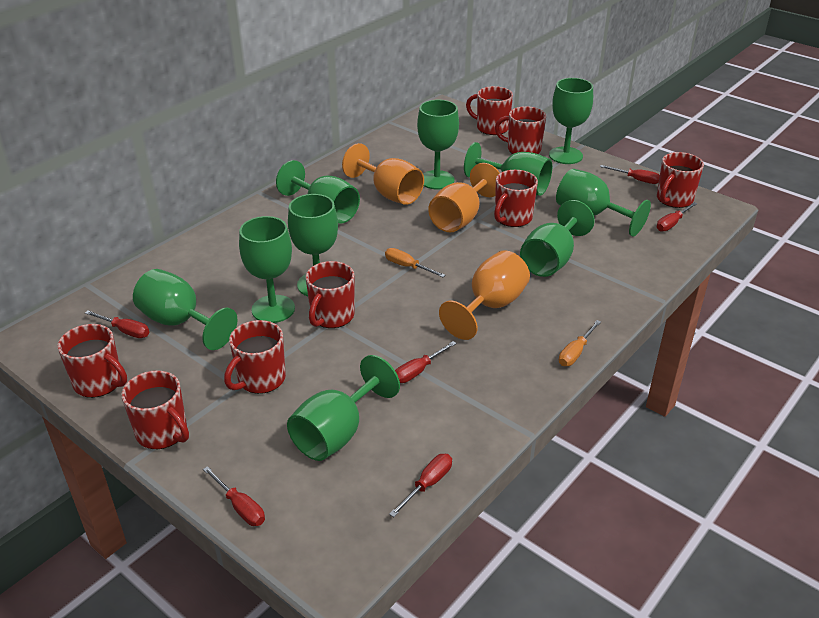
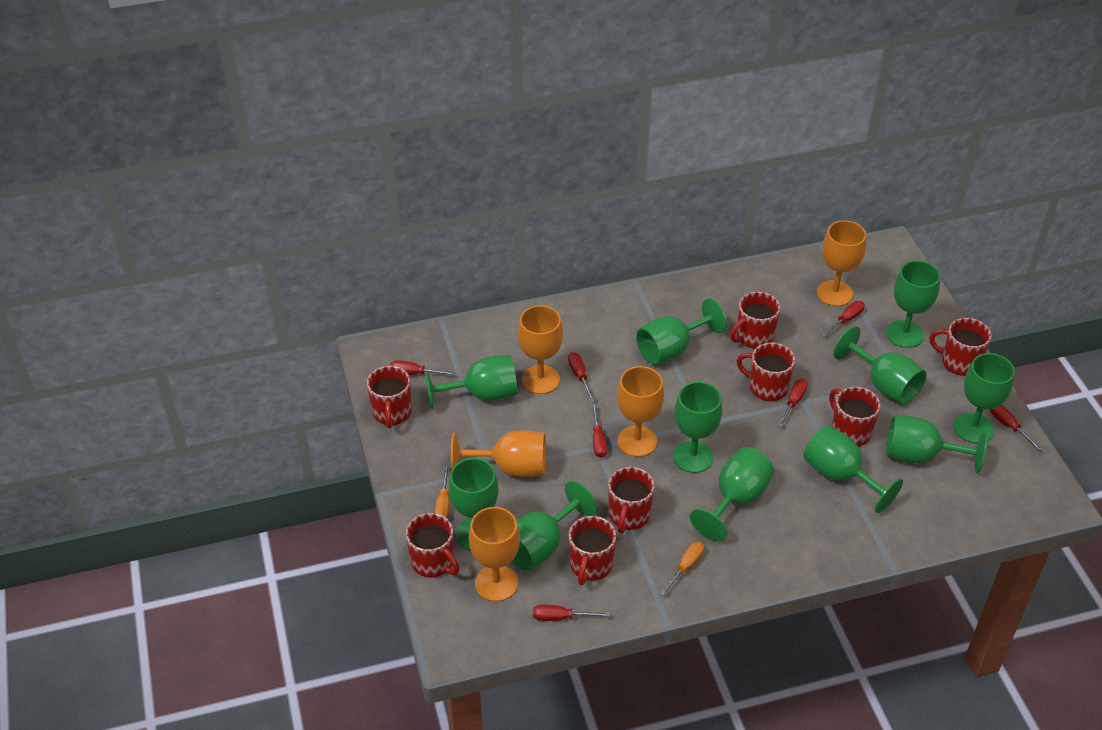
green goblet: [133,269,238,350] [239,216,295,323] [276,160,360,223] [287,355,400,461] [288,194,338,296] [417,100,459,189] [464,142,552,196] [520,200,595,277] [549,78,593,164] [556,169,651,237] = 10 -> [425,355,518,409] [449,458,498,551] [512,481,597,570] [636,298,727,365] [673,382,722,473] [690,447,774,541] [803,425,903,513] [833,326,927,405] [886,260,940,348] [886,415,987,473] [954,353,1015,443] = 11
orange goblet: [342,143,424,205] [428,163,500,232] [439,250,530,340] = 3 -> [451,430,546,477] [469,507,520,602] [518,305,563,394] [617,366,664,457] [817,220,866,306] = 5
red screwdriver: [85,311,149,338] [203,466,265,526] [389,454,452,517] [395,341,457,383] [600,165,660,184] [657,202,697,231] = 6 -> [390,360,455,375] [533,605,609,621] [568,352,595,402] [592,403,607,458] [778,379,808,427] [821,301,865,336] [990,405,1043,451] = 7

